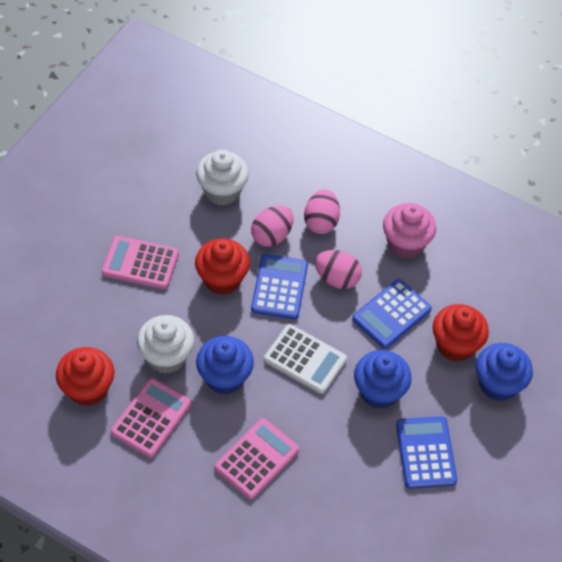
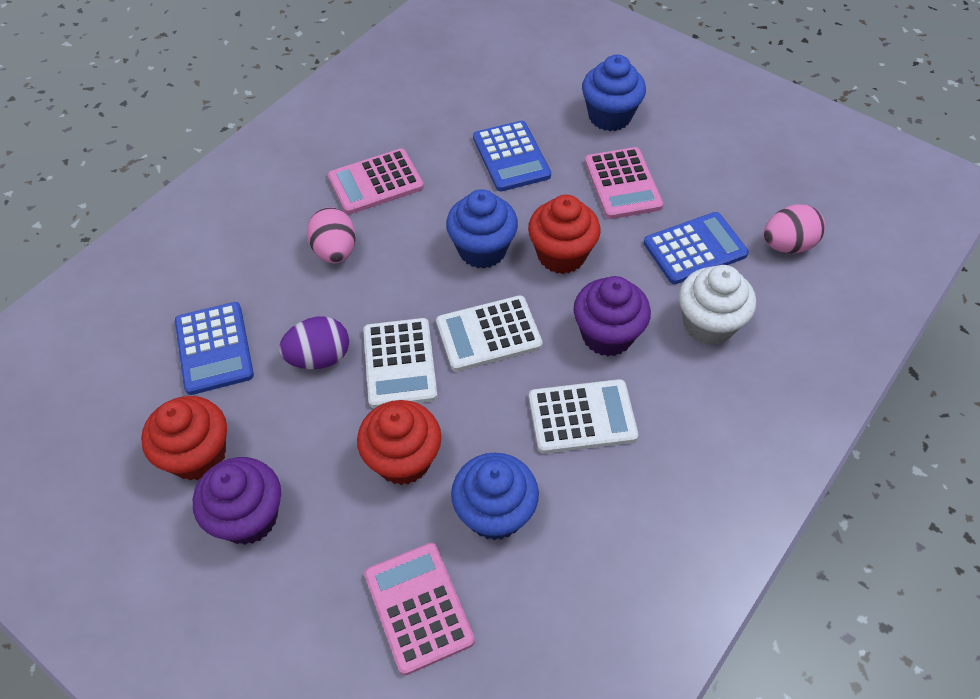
pink cupcake: [383,203,436,258] = 1 -> none = 0
pink egg: [251,206,293,247] [304,189,340,234] [315,250,362,289] = 3 -> [307,207,356,263] [764,204,825,253] = 2
purple cupcake: none = 0 -> [193,457,281,545] [573,276,651,356] = 2
purple egg: none = 0 -> [279,316,349,369] = 1
white calculator: [264,324,347,394] = 1 -> [363,318,438,408] [436,295,543,371] [529,379,638,453] = 3
white cupcake: [137,315,194,374] [196,150,249,205] = 2 -> [679,265,756,345] = 1

